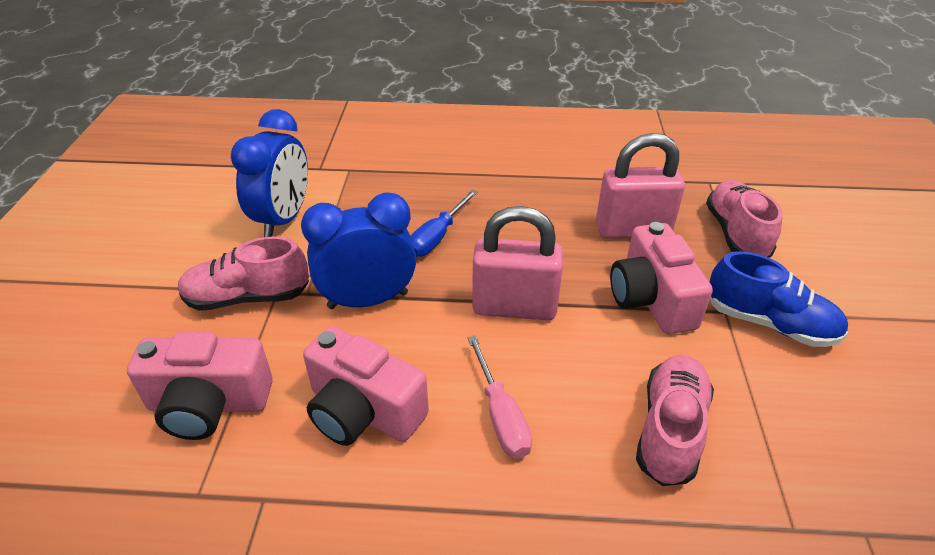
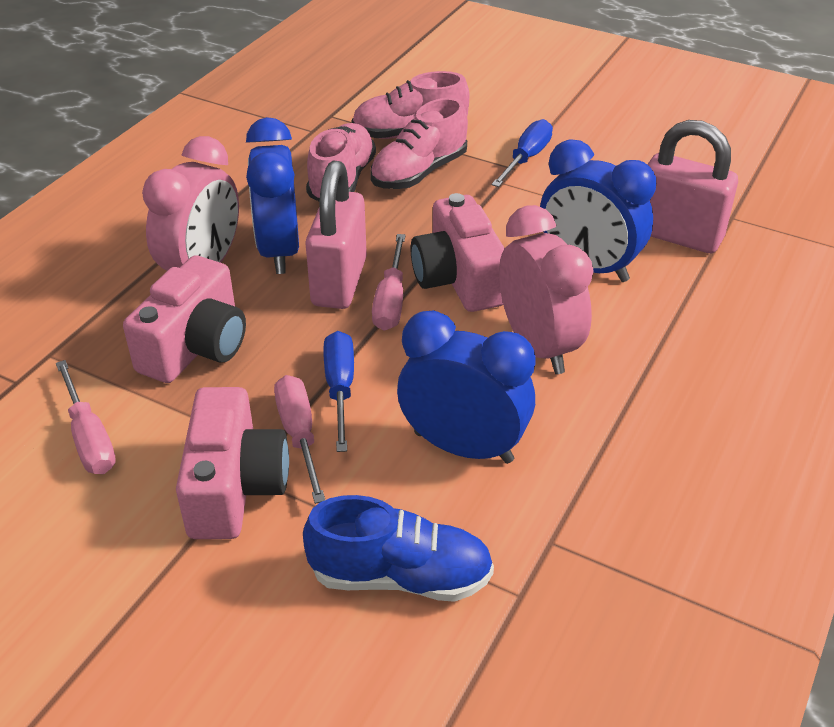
blue clock: [231,109,308,237] [301,193,416,309] = 2 -> [246,117,299,274] [397,310,536,464] [540,139,656,282] = 3
blue screwdriver: [410,190,478,257] = 1 -> [323,331,354,452] [491,119,553,187] = 2
pink clock: none = 0 -> [142,136,239,271] [499,205,594,374] = 2
pink screwdriver: [468,335,532,458] = 1 -> [56,360,116,474] [274,375,325,504] [372,234,406,331] = 3

